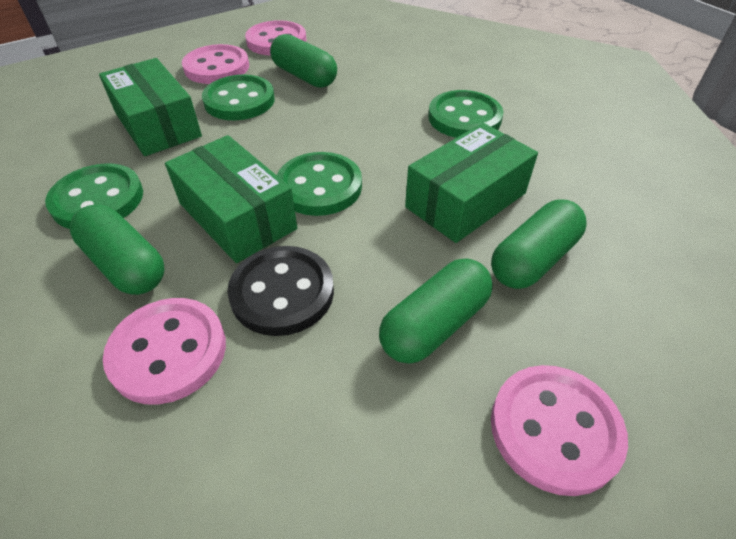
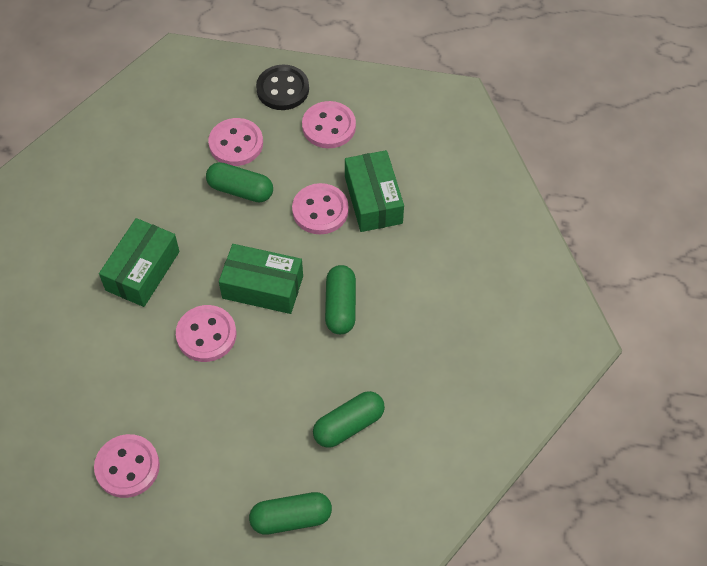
green button: [45,164,143,229] [202,75,275,120] [277,152,362,216] [428,90,504,138] = 4 -> none = 0
pink button: [103,298,226,405] [182,44,249,84] [245,20,306,56] [491,365,628,496] = 4 -> [94,434,160,498] [176,305,236,362] [208,118,263,166] [292,183,349,234] [302,101,356,148] = 5

